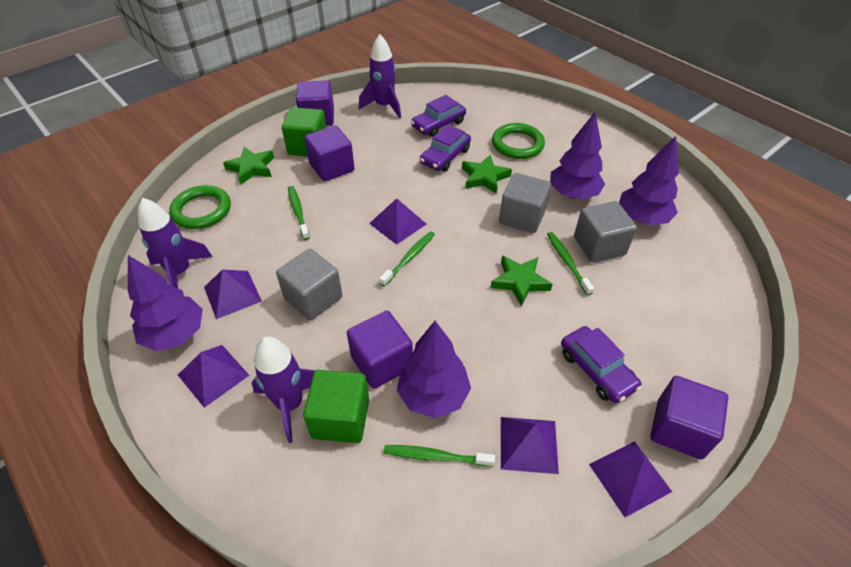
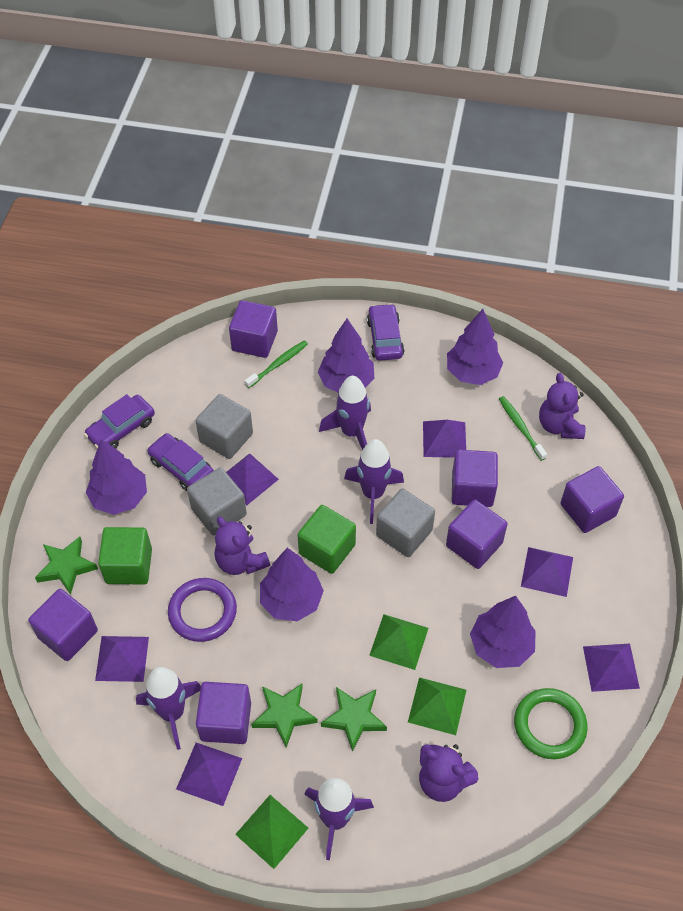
green pyramid: none = 0 -> [235,795,308,869] [369,614,428,670] [408,677,466,735] = 3
green ring: [169,185,231,229] [492,123,545,159] = 2 -> [514,688,588,759] = 1
green toothbrush: [288,186,310,240] [379,231,435,287] [384,445,495,467] [547,232,594,295] = 4 -> [245,340,308,388] [499,396,547,461] = 2
purple cube: [296,80,334,126] [304,125,355,182] [347,311,413,389] [650,376,728,460] = 4 -> [28,589,98,661] [196,682,251,744] [229,300,278,358] [446,500,508,569] [452,450,498,507] [560,466,624,533] = 6
purple pyramid: [178,345,249,408] [204,269,262,319] [369,198,426,245] [501,417,559,474] [589,441,672,517] = 5 -> [95,636,149,682] [176,743,242,806] [226,453,279,506] [423,420,466,458] [521,547,573,597] [583,644,640,692] = 6
purple ring: none = 0 -> [168,578,237,642] = 1
purple rocket: [138,198,212,288] [251,337,315,443] [359,34,401,118] = 3 -> [136,667,201,750] [304,778,374,860] [319,376,371,450] [344,439,404,524] = 4
purple teddy bear: none = 0 -> [214,516,270,575] [419,744,478,802] [539,373,585,439] = 3
purple tree: [128,255,203,351] [397,321,471,418] [550,112,605,199] [619,136,679,225] = 4 -> [86,439,147,515] [260,548,324,621] [318,319,375,393] [447,309,503,385] [470,596,536,668] = 5

